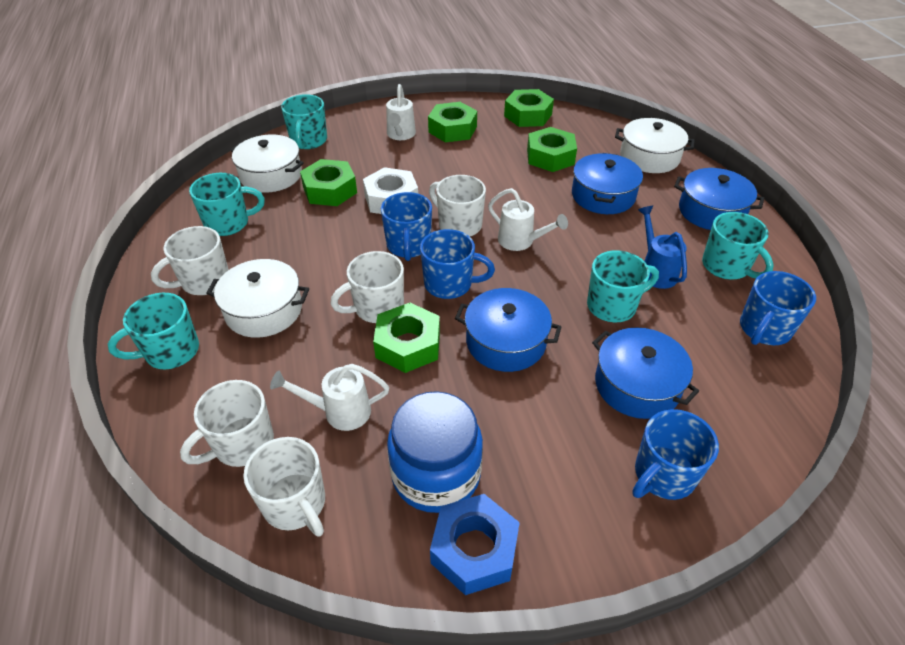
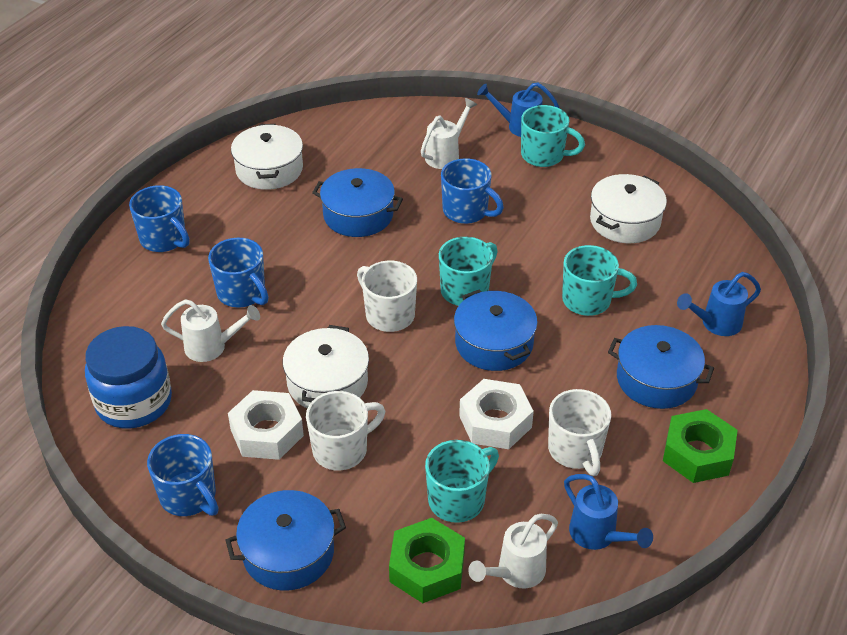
blue nut: [430,494,520,595] = 1 -> none = 0
blue watering can: [638,206,687,289] = 1 -> [477,82,560,137] [564,474,653,550] [677,272,761,336] = 3
green nut: [300,159,357,206] [373,303,440,373] [428,102,477,142] [504,89,554,127] [527,127,577,172] = 5 -> [389,518,465,603] [663,409,738,483] = 2
turquoise mug: [108,293,199,369] [189,173,265,236] [281,94,327,149] [587,250,659,322] [702,212,774,280] = 5 -> [425,440,499,523] [439,237,498,306] [521,105,585,167] [562,245,637,316] = 4
white mug: [151,226,229,295] [180,380,274,467] [243,437,325,537] [330,251,404,323] [429,175,486,237] = 5 -> [306,391,385,470] [357,260,417,332] [548,389,611,476] = 3
white nut: [363,167,418,214] = 1 -> [228,390,304,460] [459,379,534,449] = 2

